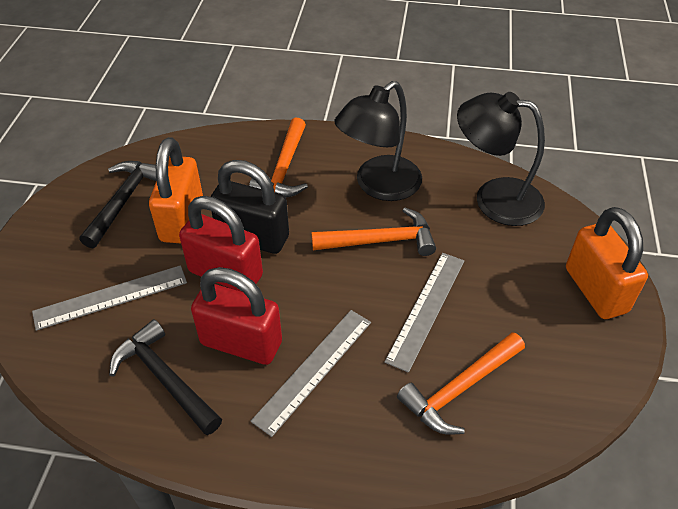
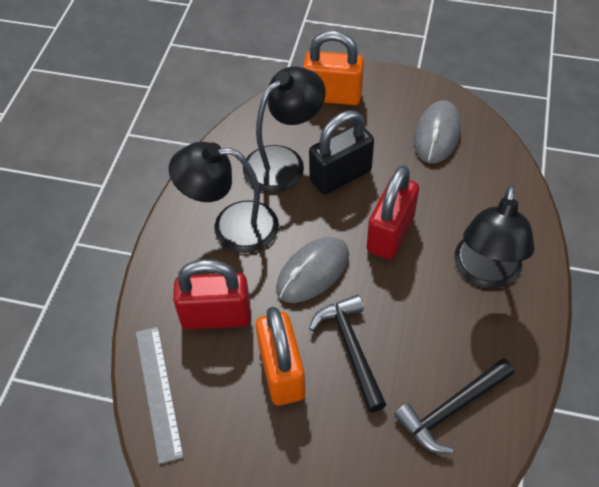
black lamp: [334,81,422,201] [457,92,545,226] = 2 -> [169,142,279,253] [243,66,326,193] [454,185,535,288] = 3
grey mouse: none = 0 -> [276,237,349,303] [414,100,461,163] = 2
grey ruler: [32,265,187,331] [251,310,371,437] [384,253,464,373] = 3 -> [136,326,184,464] = 1
orange hammer: [249,117,308,197] [312,208,436,256] [397,332,525,435] = 3 -> none = 0

